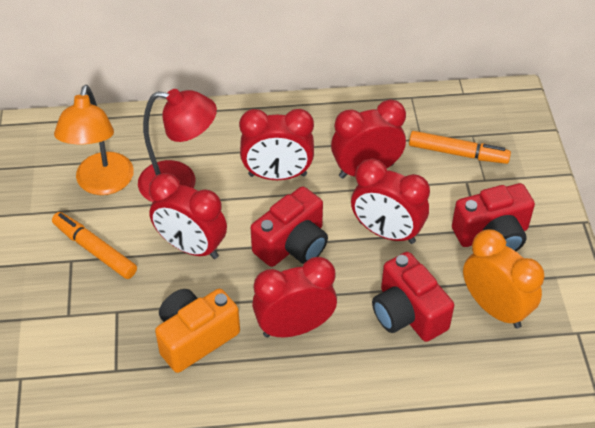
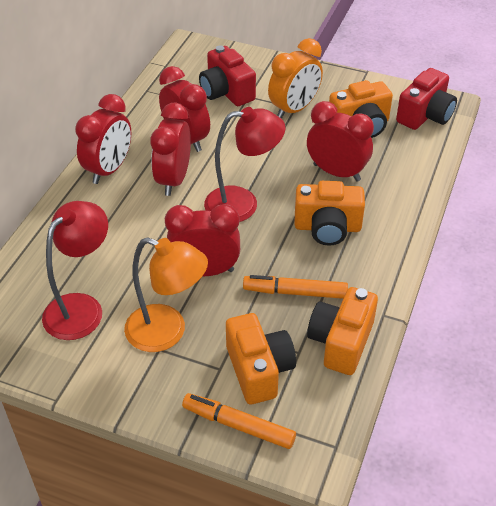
orange camera: [155,289,240,373] = 1 -> [226,313,296,404] [294,181,365,246] [307,287,378,375] [329,80,393,138] = 4
red camera: [251,186,328,267] [372,252,454,342] [452,183,535,251] = 3 -> [199,45,256,106] [396,68,457,130] = 2
red lamp: [138,89,217,202] = 1 -> [42,201,108,340] [204,107,286,222] = 2

